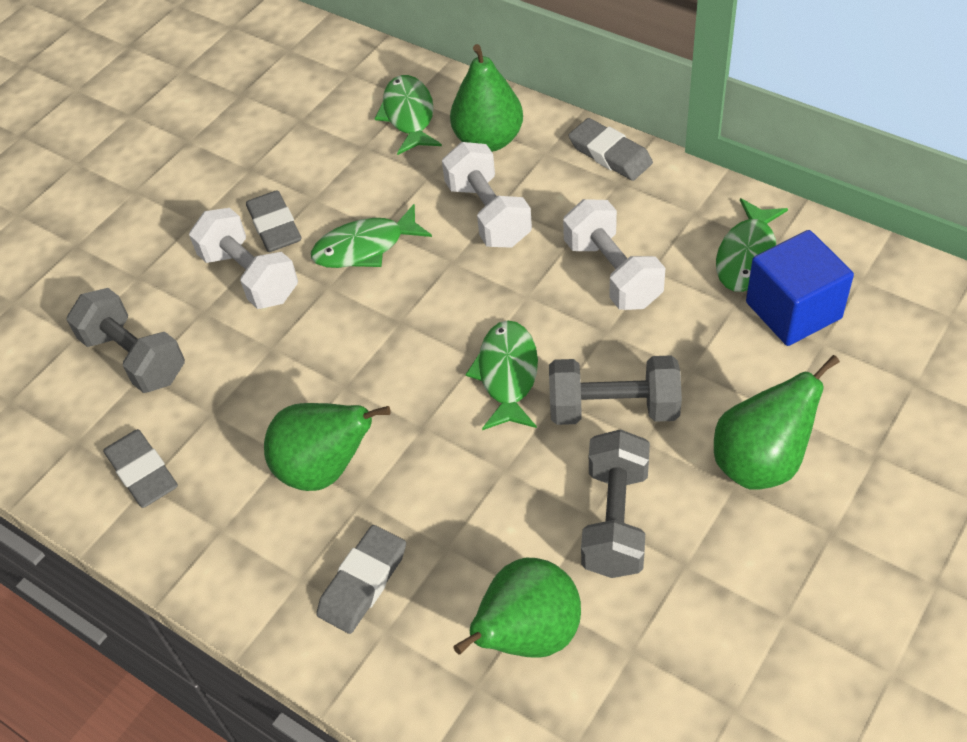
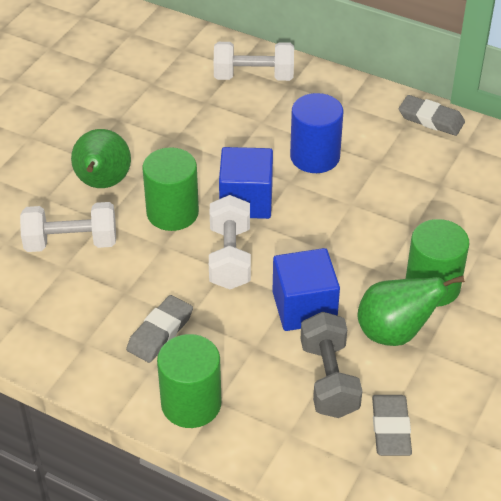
blue cube: [746,230,854,346] = 1 -> [219,147,273,219] [273,248,340,331] = 2
blue cylinder: none = 0 -> [290,93,343,173] = 1
green cylinder: none = 0 -> [142,147,199,231] [157,334,221,428] [406,219,469,307] = 3
green fish: [311,204,432,268] [375,75,442,155] [465,320,538,430] [716,198,788,292] = 4 -> none = 0
green pear: [264,403,391,491] [450,44,523,152] [453,558,581,658] [714,355,840,489] = 4 -> [71,129,131,188] [357,276,465,346] = 2
grey dumbbell: [66,288,185,393] [549,355,682,425] [581,429,650,578] = 3 -> [301,312,362,418] = 1
grey eraser: [103,429,178,508] [246,190,301,252] [316,525,406,634] [568,118,653,181] = 4 -> [126,295,193,363] [372,395,412,456] [399,95,465,136] = 3

